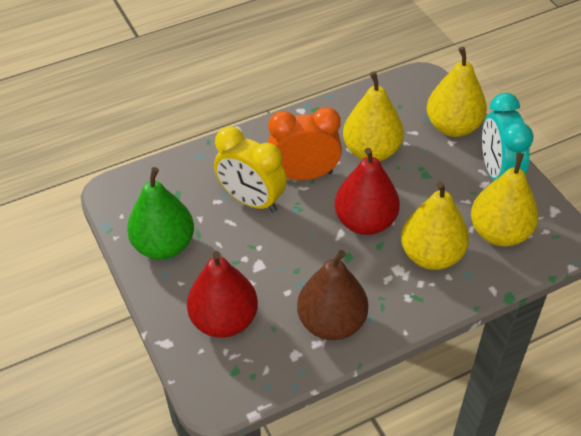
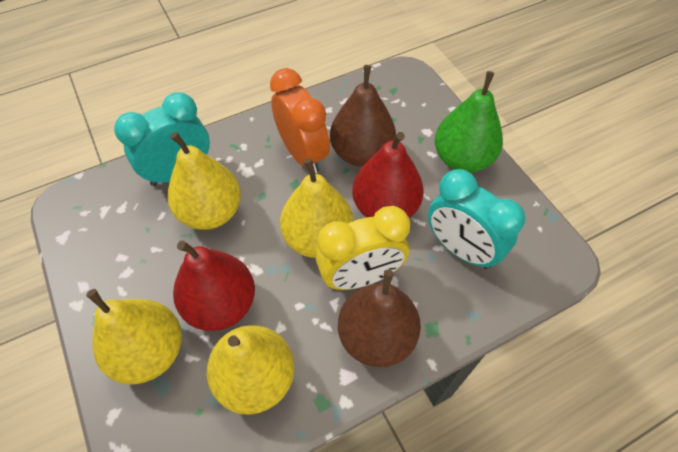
brown pear: [297,250,368,340] = 1 -> [330,65,396,166] [338,270,421,367] = 2
turquoise clock: [482,93,533,181] = 1 -> [114,92,210,186] [428,169,526,269] = 2

